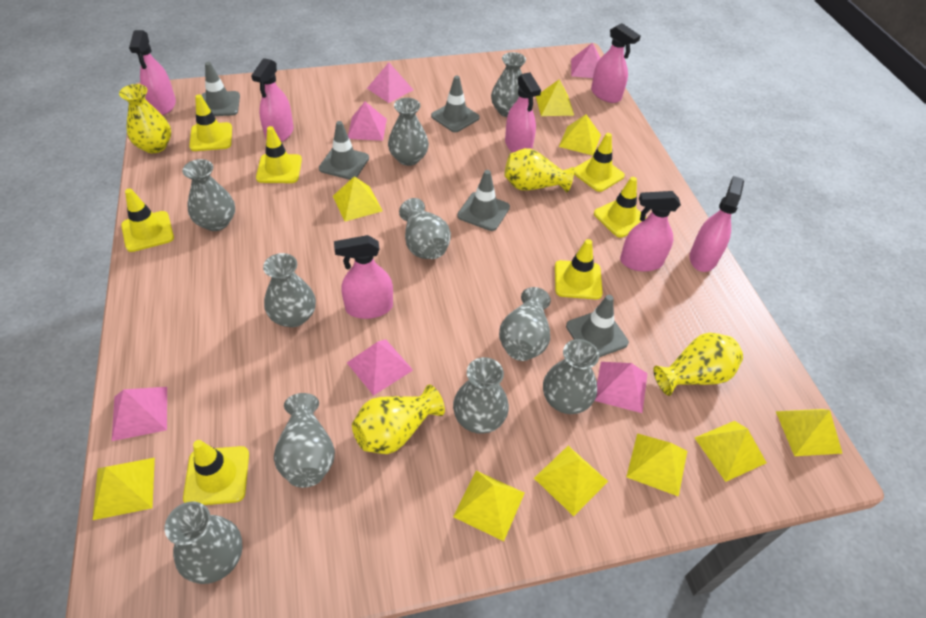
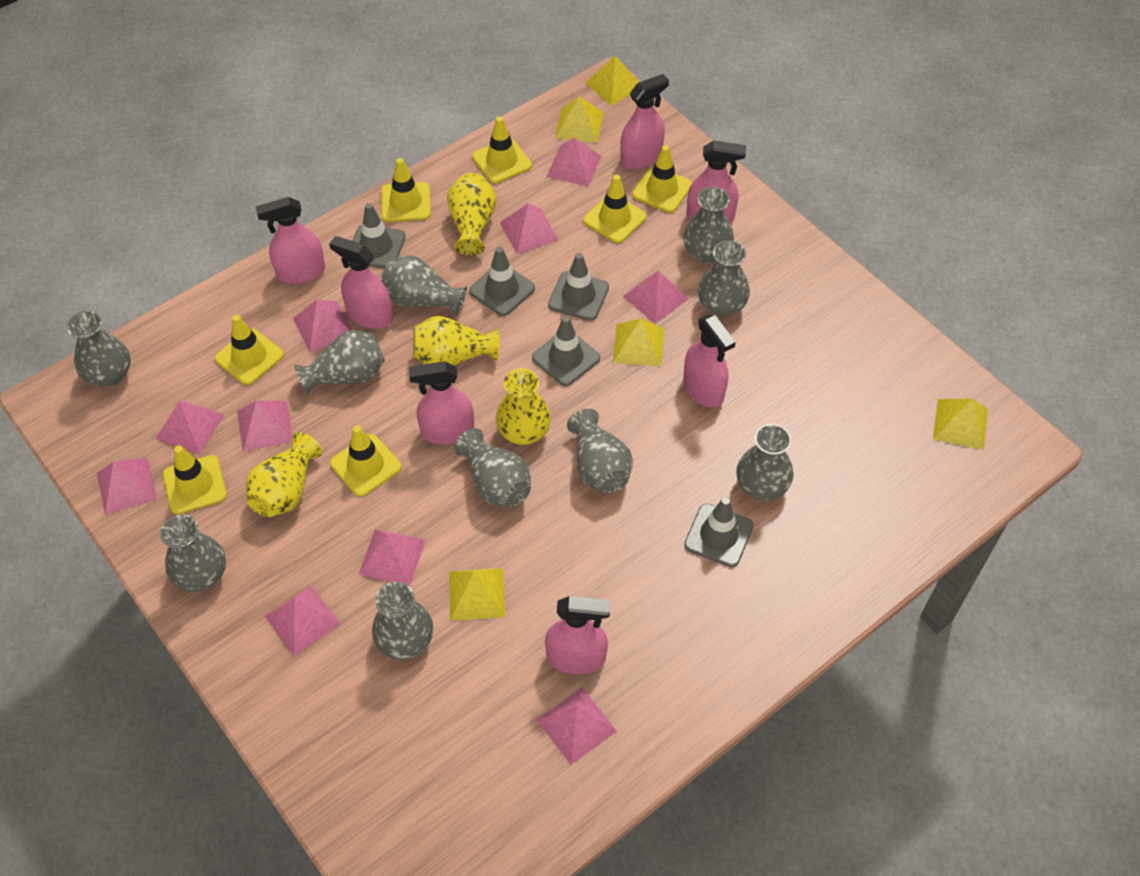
pink pyramid: [112,387,167,441] [347,339,413,396] [348,102,387,141] [367,62,413,103] [571,43,600,78] [595,362,648,413] = 6 -> [97,458,157,515] [156,400,225,454] [237,401,293,452] [265,586,341,656] [293,300,352,352] [358,529,426,586] [500,203,559,254] [537,688,617,765] [546,138,601,187] [623,270,689,324] = 10
yellow pyramid: [93,458,155,520] [333,176,383,221] [453,471,525,541] [534,446,608,516] [536,79,574,116] [559,114,601,155] [626,433,687,497] [695,421,767,482] [776,409,843,456] = 9 -> [449,568,505,621] [555,96,603,143] [585,56,639,106] [613,318,664,367] [933,399,988,450] = 5

